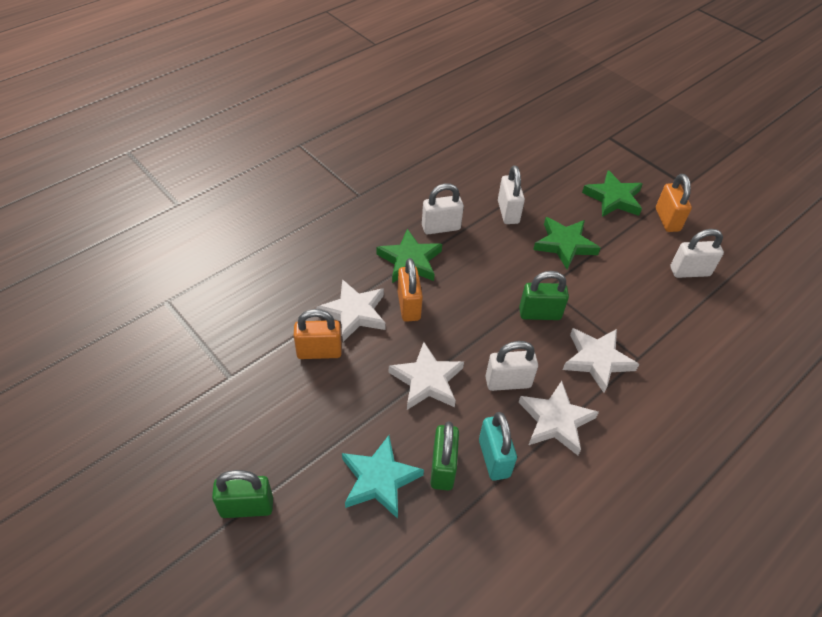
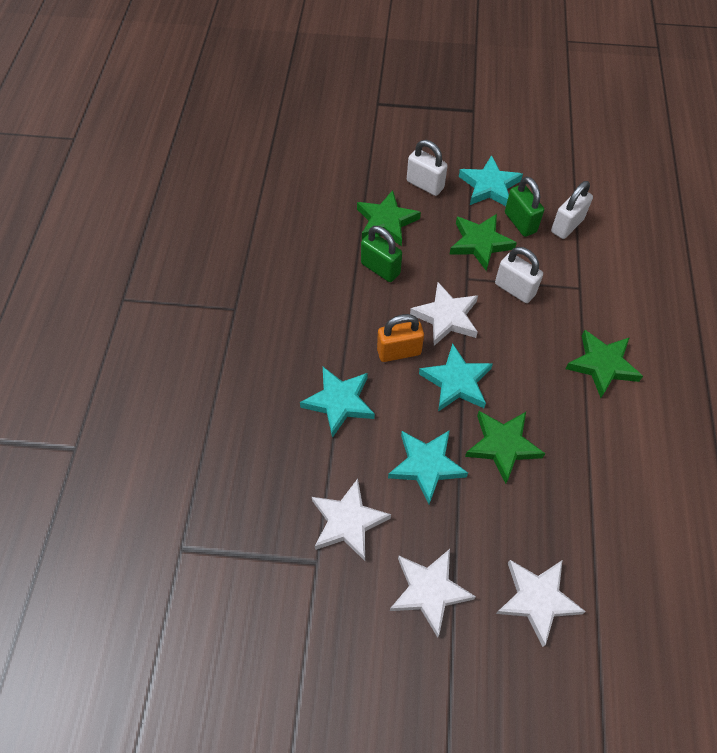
green padlock: [212,470,273,518] [430,421,459,490] [519,271,569,320] = 3 -> [361,226,402,282] [505,176,544,237] = 2
green star: [376,229,442,283] [533,217,600,269] [582,170,643,217] = 3 -> [357,190,421,246] [449,214,517,271] [465,411,545,484] [565,330,643,398] = 4
orange padlock: [294,309,342,359] [398,258,423,322] [656,174,692,232] = 3 -> [377,314,424,362] = 1
turquoise padlock: [479,412,517,481] = 1 -> none = 0
turquoise star: [342,435,424,519] = 1 -> [300,367,375,438] [388,430,468,504] [419,343,493,411] [459,155,523,206] = 4
white padlock: [422,183,464,234] [485,341,538,391] [498,165,525,224] [670,229,724,278] = 4 -> [407,140,448,196] [495,247,543,303] [551,181,593,239] = 3

